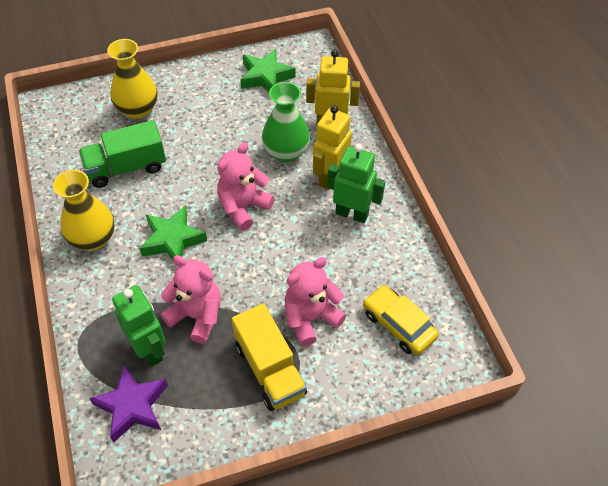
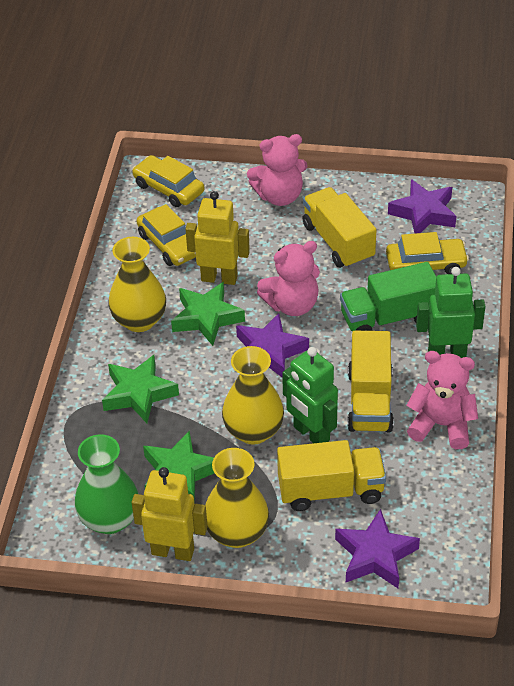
green star: [139,206,207,260] [240,49,296,92] = 2 -> [102,355,179,423] [143,431,214,502] [171,282,245,346] = 3
purple star: [89,364,168,443] = 1 -> [236,313,309,378] [335,509,420,588] [388,179,456,234] = 3
yellow car: [363,285,439,355] = 1 -> [132,155,204,207] [137,204,196,266] [386,232,469,274] = 3
yellow truck: [232,303,307,411] = 1 -> [277,440,386,511] [302,187,376,268] [347,331,394,432] = 3
yellow vase: [53,170,115,251] [107,39,158,119] = 2 -> [108,237,166,332] [205,448,269,548] [222,346,284,445] = 3

